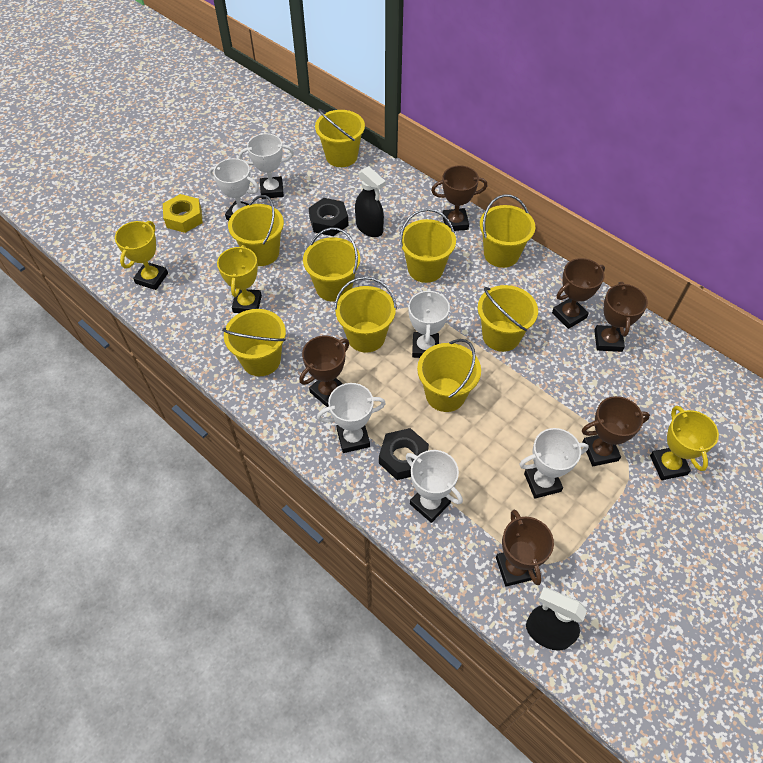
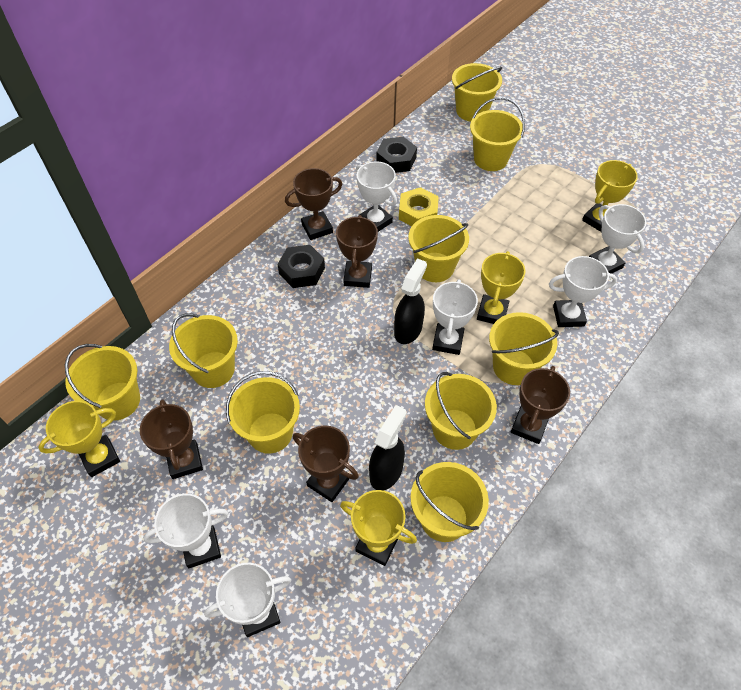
brown trophy: [299,336,349,407] [431,165,487,231] [496,509,554,587] [552,258,605,329] [582,396,650,466] [594,282,648,352] = 6 -> [140,400,203,479] [285,168,342,240] [293,426,359,502] [336,215,378,288] [511,366,570,444] = 5
yellow trophy: [115,221,168,290] [217,245,262,313] [650,406,719,480] = 3 -> [38,401,120,477] [340,490,417,566] [477,251,526,324] [582,160,638,232] = 4

